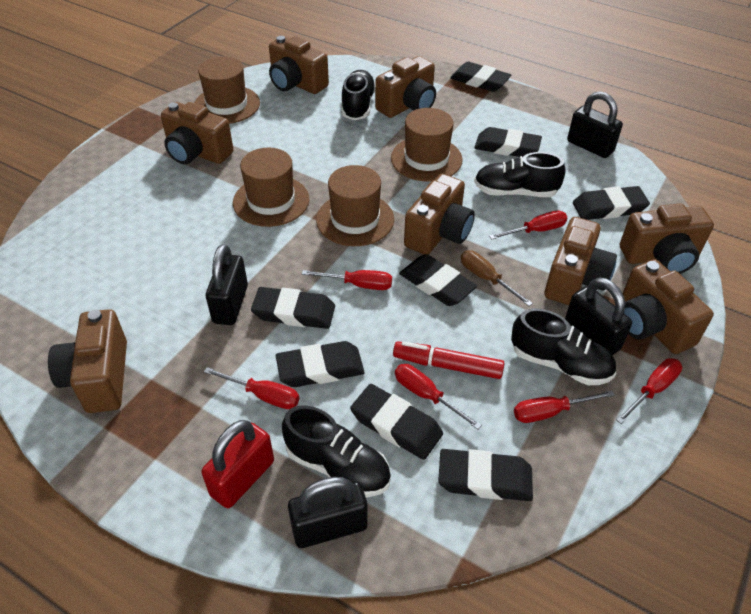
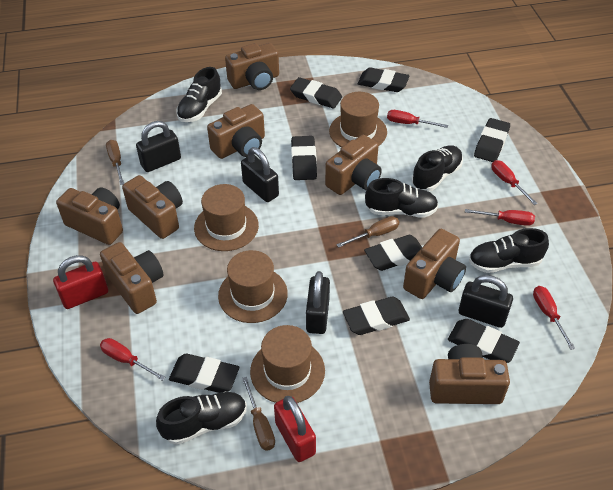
black shoe: [282,405,391,498] [341,70,375,120] [474,152,565,197] [511,308,616,385] = 4 -> [156,392,247,445] [176,67,222,122] [365,178,439,218] [412,145,463,191] [469,228,549,273] = 5
brown screwdriver: [461,250,533,306] = 1 -> [106,140,124,185] [242,377,275,451] [336,216,399,248] = 3
red marker: [393,341,504,379] = 1 -> none = 0
red padlock: [201,420,274,508] = 1 -> [53,255,108,309] [274,396,316,462] = 2
red screwdriver: [204,367,299,409] [302,270,392,290] [395,364,482,430] [489,211,567,240] [514,390,615,423] [616,358,683,424] = 6 -> [100,338,165,381] [387,110,448,128] [465,209,535,226] [492,160,538,205] [533,286,575,350] = 5

